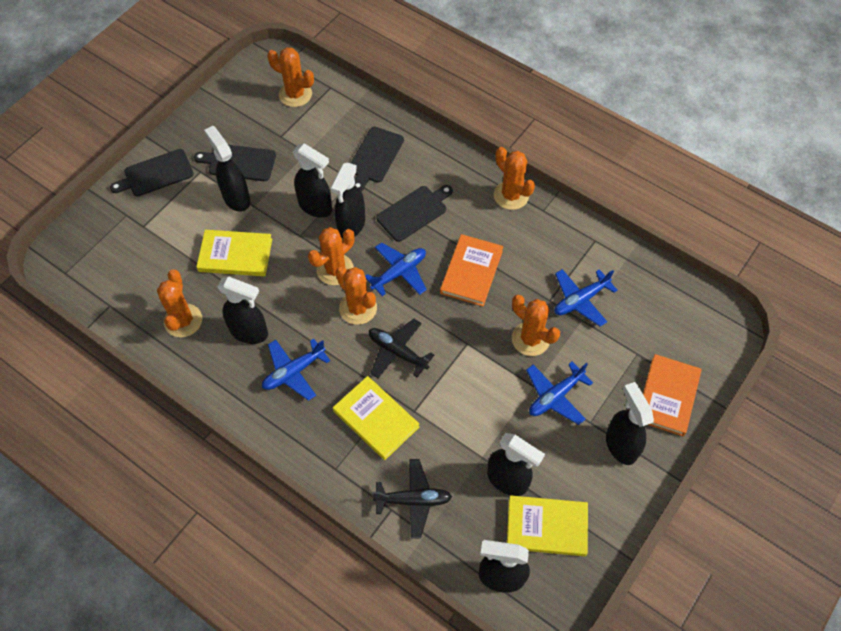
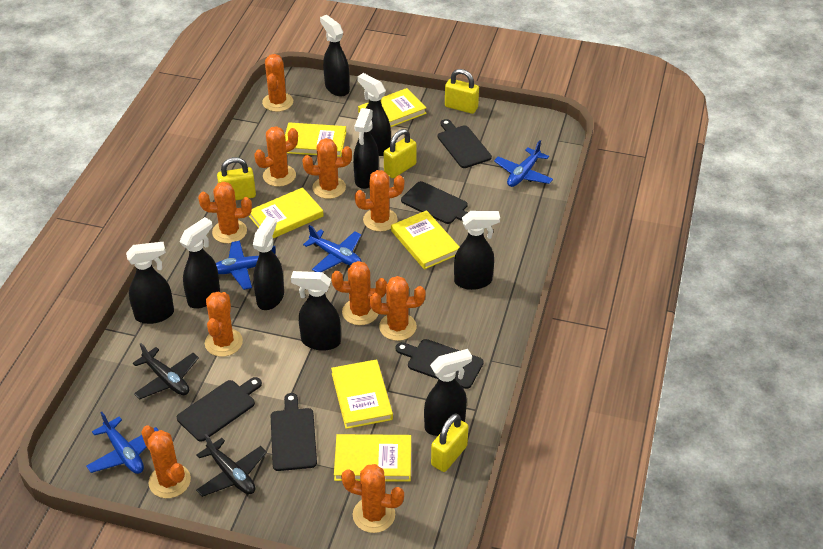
black cutting board: [110,149,194,197] [194,145,276,181] [351,127,404,191] [376,185,453,242] = 4 -> [177,377,262,442] [271,393,317,471] [395,339,484,389] [401,181,468,224] [438,119,492,168] = 5
black spray bottle: [204,126,250,212] [217,276,268,344] [293,143,332,218] [330,162,365,239] [479,540,530,593] [487,433,545,496] [606,382,654,465] = 7 -> [126,242,174,324] [179,217,220,309] [253,217,284,310] [291,271,341,351] [320,15,350,97] [353,108,379,189] [357,73,391,156] [424,349,472,436] [454,211,500,290] = 9
orange book: [440,234,503,306] [643,354,702,436] = 2 -> none = 0
orange cactus: [157,269,202,337] [267,47,314,107] [308,227,355,285] [335,267,377,325] [494,147,535,210] [512,295,560,356] = 6 -> [141,425,191,498] [198,182,252,244] [205,292,243,357] [254,126,298,187] [262,54,293,112] [303,138,352,199] [331,261,387,325] [341,464,404,533] [355,170,404,232] [370,276,425,341] = 10
yellow book: [196,230,272,276] [333,376,419,460] [507,495,588,556] = 3 -> [249,187,324,238] [285,123,346,157] [331,359,393,429] [334,434,411,482] [358,88,427,127] [391,210,459,270] = 6
yellow padlock: none = 0 -> [217,157,256,200] [384,129,416,178] [431,414,468,472] [445,69,479,114] = 4

